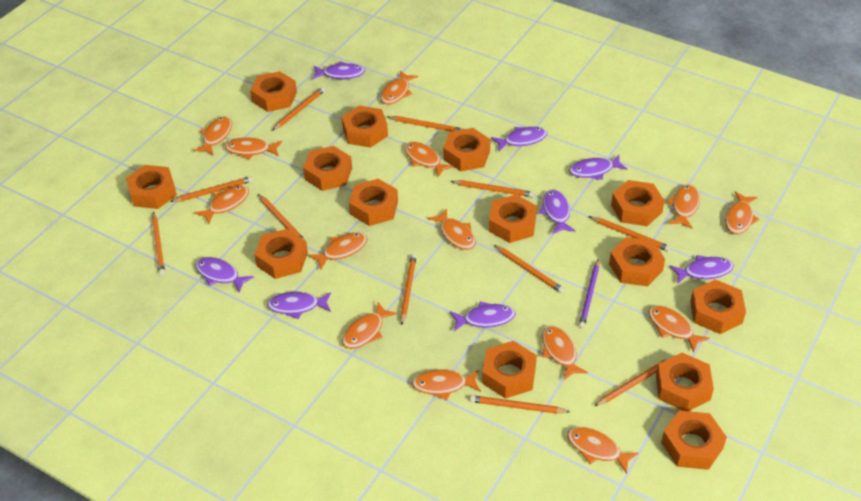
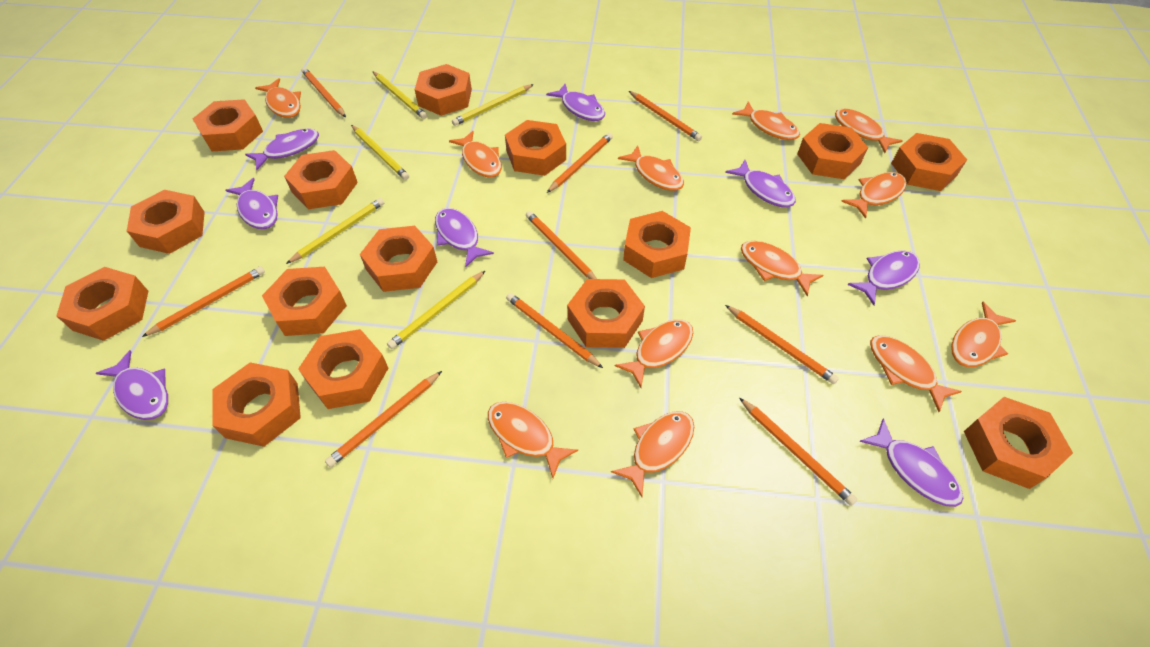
orange fish: [194,117,232,156] [194,186,249,224] [225,138,282,160] [308,232,368,270] [342,302,397,349] [381,71,418,105] [405,142,454,177] [412,369,481,400] [428,209,476,250] [542,326,588,380] [567,427,639,474] [648,305,710,353] [667,185,700,229] [725,191,759,234] = 14 -> [255,78,301,118] [449,131,502,178] [488,402,578,478] [611,411,694,497] [615,319,693,388] [618,146,684,191] [732,102,800,140] [741,241,823,296] [835,108,903,153] [841,172,907,219] [870,335,962,412] [951,302,1016,367] = 12
orange nut: [126,165,177,209] [250,71,297,112] [254,229,308,279] [303,146,352,191] [342,106,388,148] [349,179,398,226] [443,128,491,171] [482,341,537,399] [489,195,537,243] [609,237,665,286] [611,180,664,226] [656,353,714,411] [661,410,727,470] [690,279,746,334] = 14 -> [56,267,148,341] [127,190,205,254] [193,99,263,151] [212,362,301,447] [262,267,347,336] [284,150,358,209] [298,329,388,409] [360,226,437,292] [414,64,472,116] [505,120,566,176] [567,279,645,348] [623,211,691,278] [797,123,868,179] [891,133,967,191] [964,397,1073,489] = 15
orange pencil: [152,212,165,275] [170,176,253,202] [258,194,305,240] [272,87,325,131] [388,116,463,132] [400,254,416,325] [451,180,534,197] [470,395,570,414] [494,245,564,293] [589,216,671,252] [594,358,669,406] = 11 -> [142,266,265,337] [302,68,346,117] [325,371,442,467] [506,293,603,368] [526,211,597,279] [547,133,613,193] [629,91,702,141] [725,305,839,384] [739,398,858,506] = 9
purple pencil: [579,259,599,328] = 1 -> none = 0
yellow pencil: none = 0 -> [286,198,384,264] [351,125,409,180] [372,71,427,119] [387,271,485,349] [452,84,534,126] = 5

